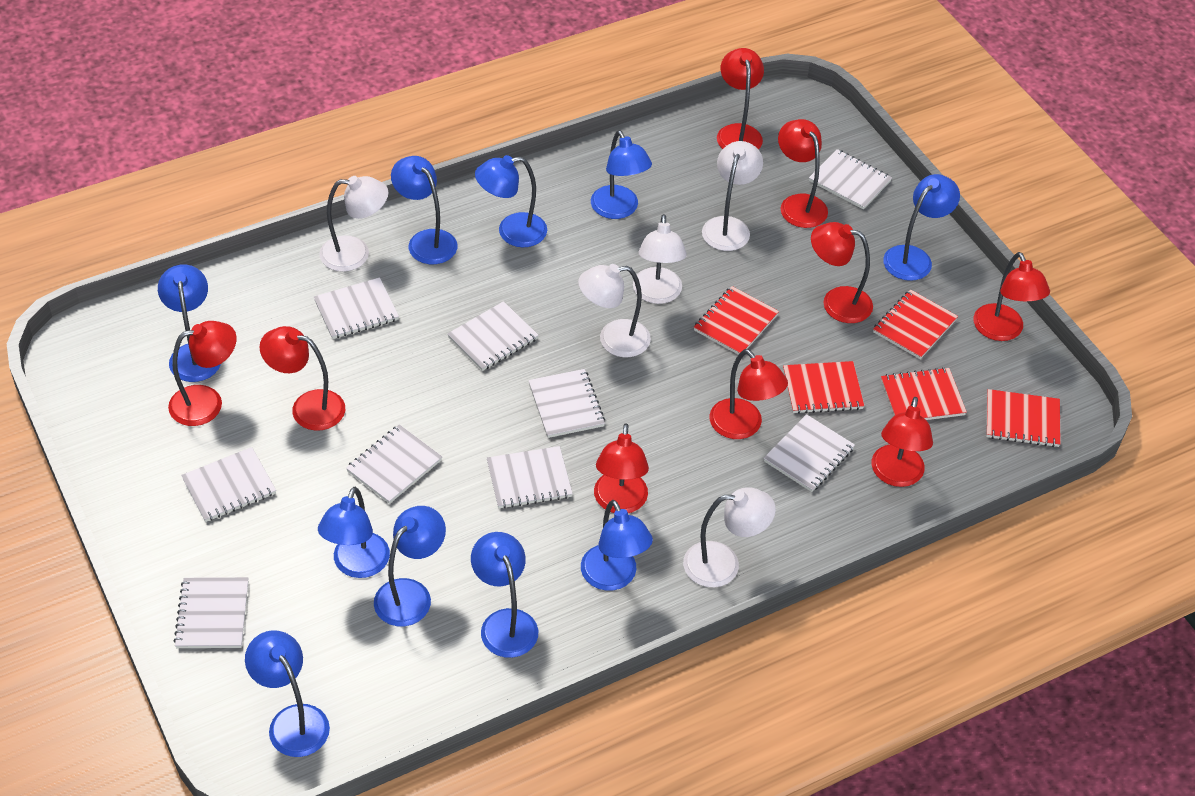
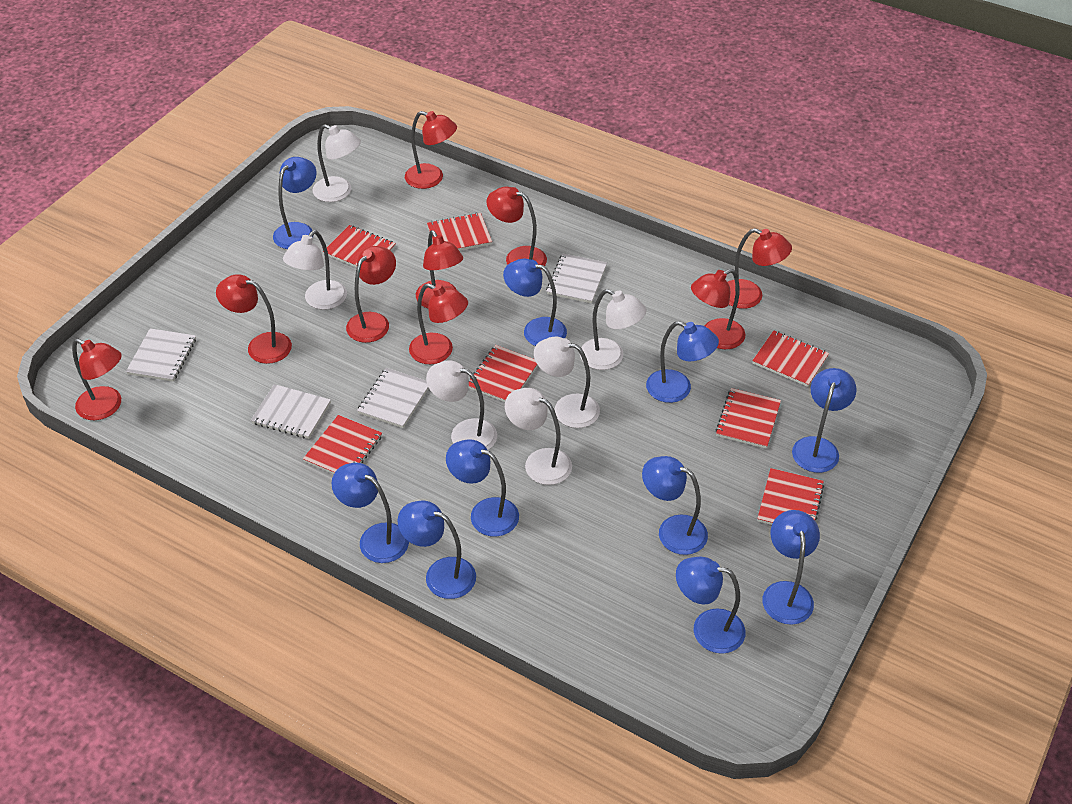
red notebook: [694,286,779,355] [783,361,864,414] [873,289,958,359] [881,367,967,420] [986,389,1061,447] = 5 -> [303,415,382,474] [323,225,396,268] [427,213,492,251] [469,345,538,402] [716,388,781,449] [752,330,829,387] [757,468,824,525] = 7
white lamp: [319,176,388,272] [578,264,651,357] [633,214,687,304] [683,487,776,587] [702,141,763,251] = 5 -> [283,230,347,310] [312,124,361,202] [426,360,497,450] [505,388,572,485] [534,337,600,428] [580,289,647,370] = 6
white notebook: [174,577,248,648] [181,447,276,522] [314,277,399,339] [346,424,442,504] [447,301,539,371] [487,446,573,509] [528,369,605,438] [764,414,855,492] [809,149,892,210] = 9 -> [126,328,196,382] [251,384,331,439] [357,368,429,428] [546,254,607,303] = 4

